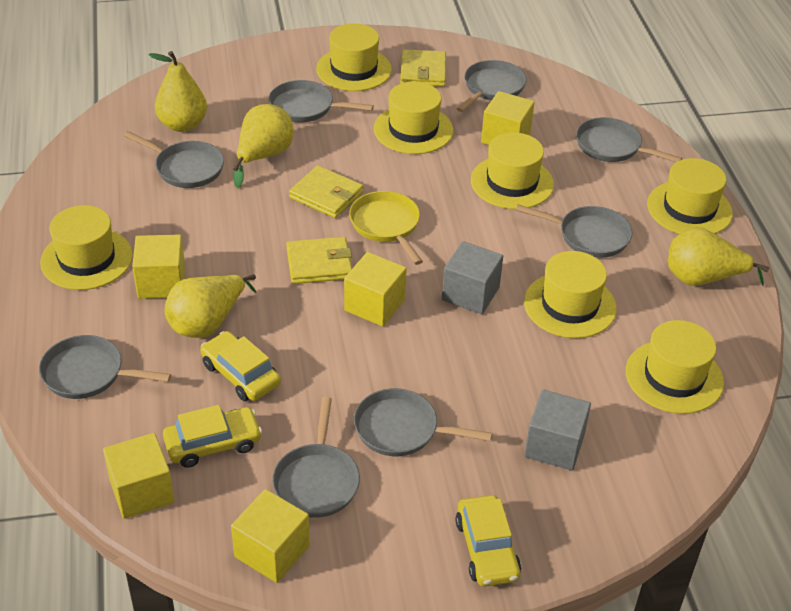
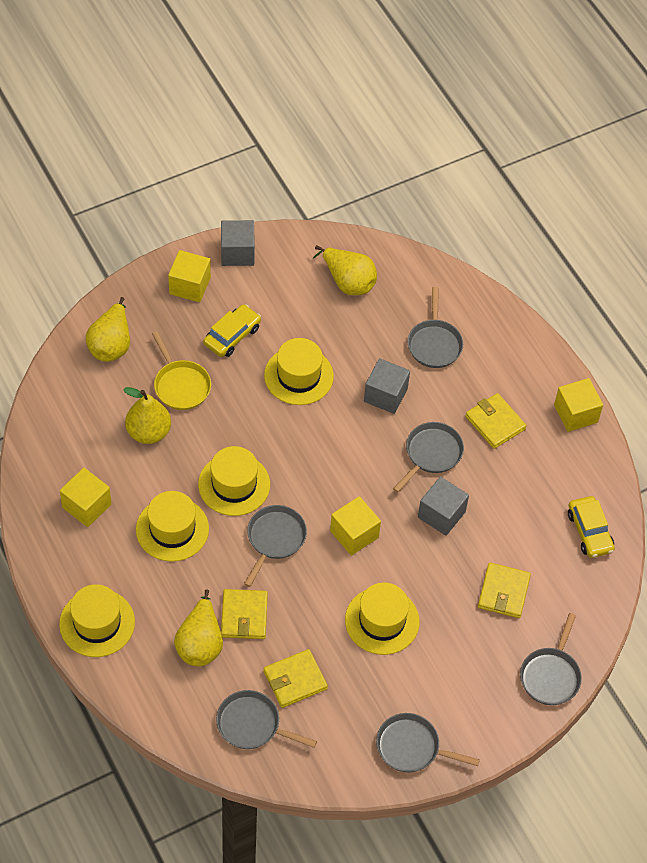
grey cube: [442,241,503,314] [524,389,591,471] = 2 -> [221,220,255,266] [364,358,410,414] [418,477,469,536] = 3
grey pan: [39,335,171,399] [123,131,224,188] [269,80,374,122] [272,397,360,518] [354,388,492,456] [457,60,527,112] [516,205,633,258] [576,117,682,162] = 8 -> [216,690,317,749] [244,505,307,587] [376,713,480,772] [393,422,464,493] [408,287,463,368] [520,613,582,705] = 6
yellow car: [163,405,262,468] [200,331,281,401] [456,495,521,587] = 3 -> [203,304,261,357] [568,496,615,558] = 2
yellow cube: [103,433,174,519] [132,234,185,299] [231,489,310,583] [344,252,407,327] [481,91,535,145] = 5 -> [60,468,111,527] [168,250,211,302] [330,496,381,556] [554,378,603,432] = 4
yellow hat: [40,205,133,290] [316,23,392,91] [374,82,453,154] [471,132,554,209] [524,251,617,338] [626,320,724,414] [647,158,733,234] = 7 -> [59,584,135,657] [136,491,209,562] [198,446,270,516] [264,338,334,405] [345,583,420,655] = 5
yellow wallet: [286,237,352,284] [289,165,363,218] [400,49,446,87] = 3 -> [221,589,268,639] [263,649,328,708] [465,393,527,449] [478,563,531,618] = 4

